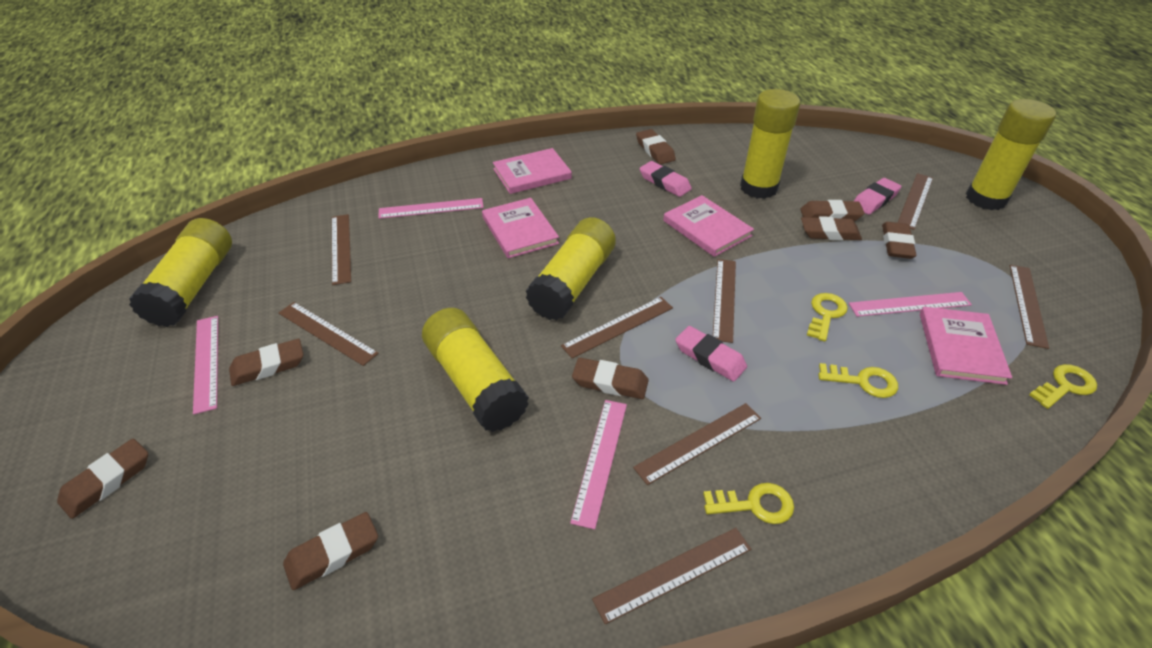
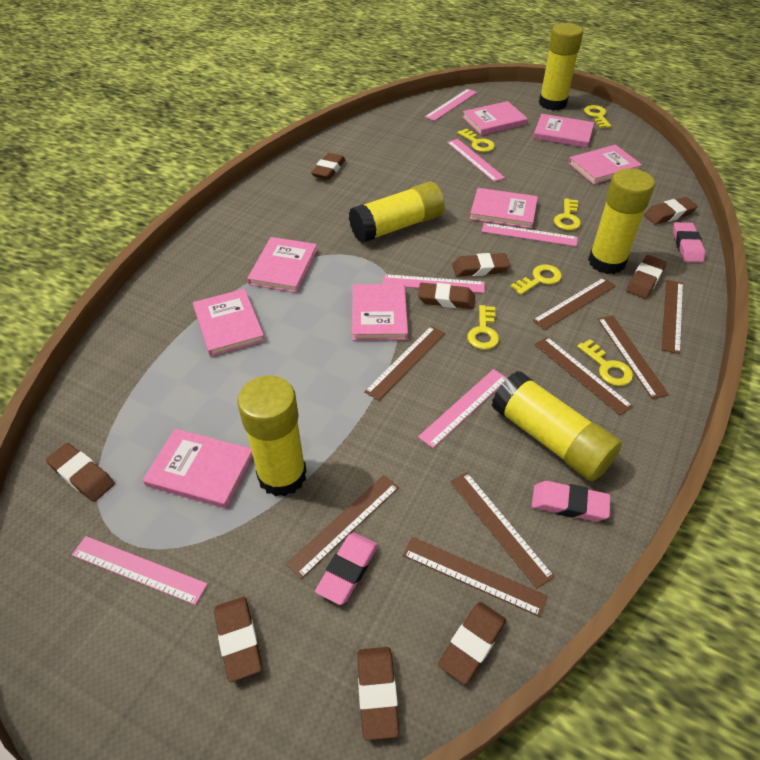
brown eraser: [57,439,148,519] [229,339,304,386] [283,512,378,590] [572,358,649,399] [636,129,676,164] [800,200,864,221] [801,216,862,241] [882,222,916,259] = 8 -> [46,443,115,502] [214,597,262,682] [311,153,345,180] [357,647,399,740] [418,282,475,309] [438,602,506,685] [452,253,510,277] [626,255,667,299] [644,197,698,225] = 9
pink book: [482,198,559,258] [493,148,572,194] [663,195,754,257] [920,307,1012,385] = 4 -> [143,429,253,508] [193,289,265,357] [247,237,317,293] [352,284,408,341] [462,101,528,135] [470,188,538,229] [533,114,594,148] [568,145,642,185] = 8
pink ruler: [193,316,218,415] [378,198,484,219] [570,400,627,530] [849,292,972,317] = 4 -> [72,536,208,605] [383,274,485,293] [418,369,507,448] [425,89,477,121] [447,139,505,182] [482,223,578,247] = 6
yellow key: [703,483,794,524] [807,293,848,342] [818,363,898,398] [1029,364,1097,409] = 4 -> [458,128,495,152] [467,305,499,350] [510,265,562,295] [554,198,581,230] [577,339,633,386] [584,105,611,128] = 6

